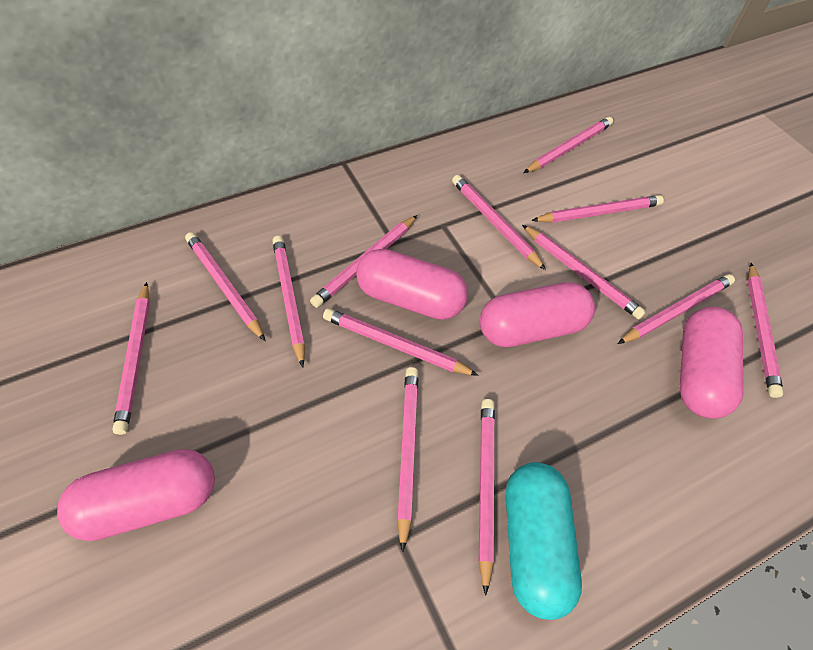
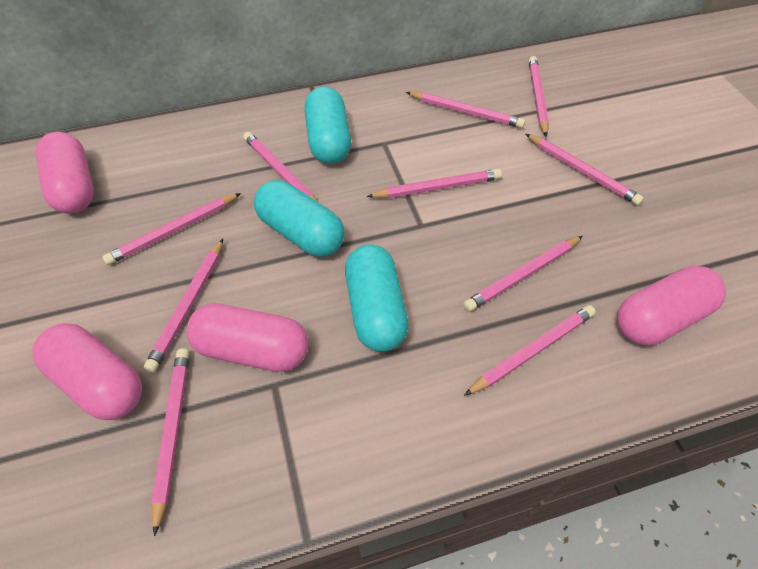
pink pencil: [112,282,150,435] [185,232,265,341] [272,236,305,367] [310,215,417,308] [323,308,479,376] [397,367,418,552] [452,175,546,270] [478,399,495,596] [522,225,646,319] [523,117,613,173] [531,195,664,223] [618,274,735,344] [748,263,784,398] = 13 -> [102,193,241,265] [144,239,223,373] [151,349,189,536] [243,132,319,203] [366,169,502,198] [406,92,525,128] [463,236,583,312] [464,305,596,396] [526,134,644,205] [529,56,549,137] = 10
turquoise capsule: [506,462,582,620] = 1 -> [254,180,345,257] [304,86,351,164] [345,244,409,352] = 3

